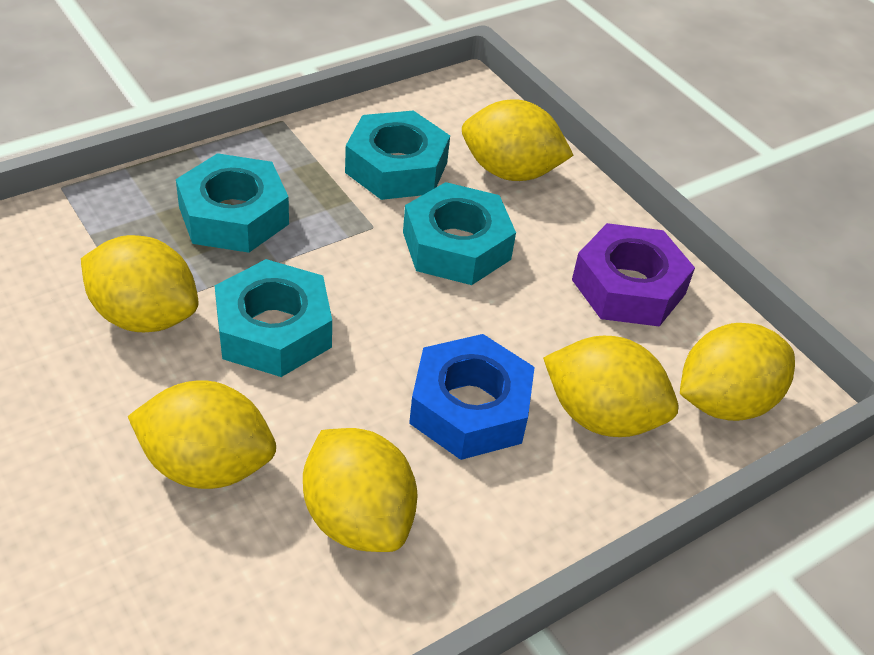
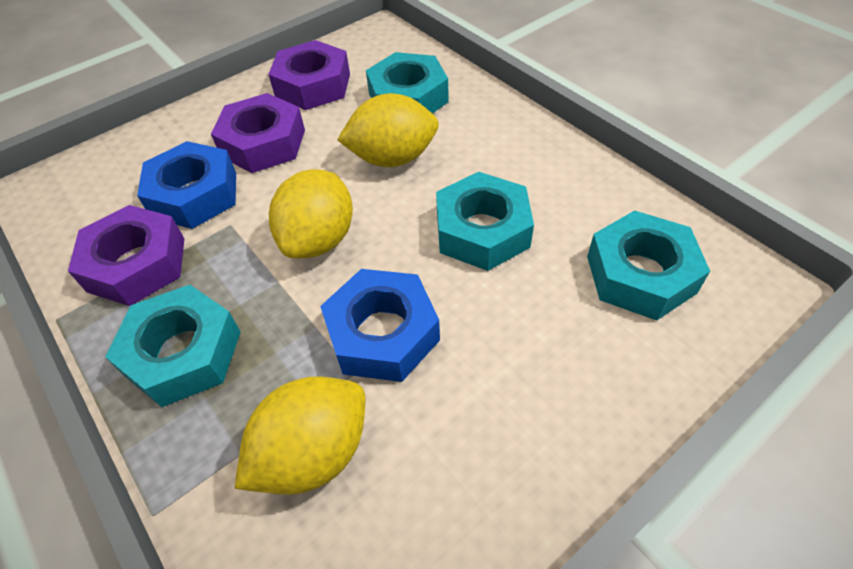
blue nut: [409,334,535,460] = 1 -> [137,141,236,229] [320,269,440,382] = 2
purple nut: [572,223,695,327] = 1 -> [68,205,185,306] [211,93,305,173] [268,40,350,110] = 3
yellow lemon: [81,235,198,332] [128,380,276,489] [303,428,418,552] [462,99,574,181] [543,336,678,437] [680,323,795,421] = 6 -> [235,376,365,495] [269,169,353,258] [337,93,439,167] = 3

